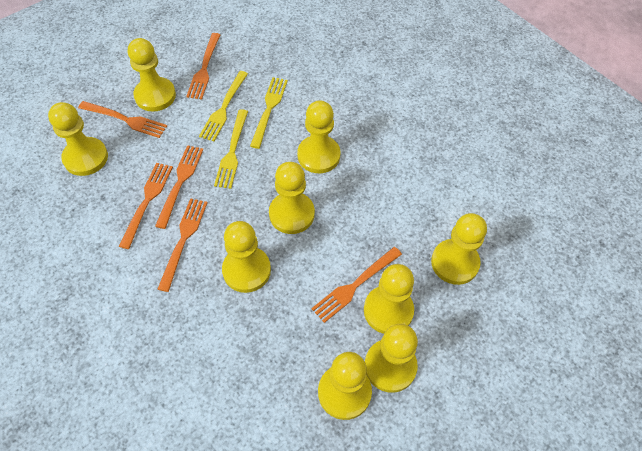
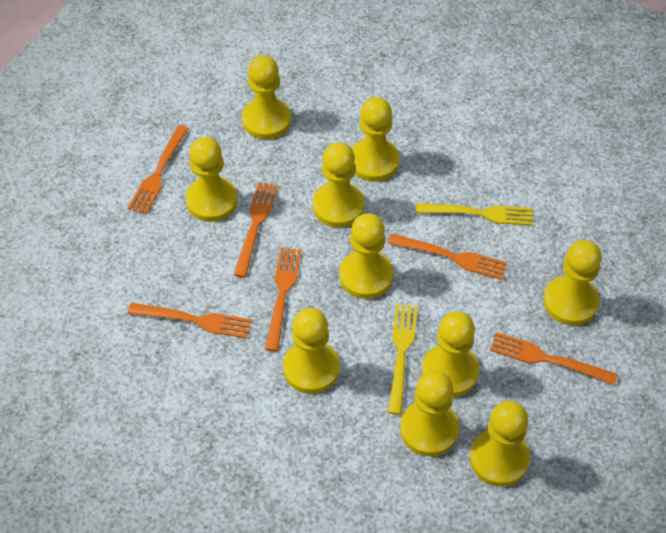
yellow fork: [199,71,248,141] [214,109,248,189] [250,77,288,149] = 3 -> [388,304,418,415] [416,203,533,226] = 2
yellow pawn: [48,102,108,176] [128,38,176,112] [222,221,271,293] [269,162,315,234] [297,100,340,173] [318,352,372,420] [364,264,414,334] [365,324,418,393] [431,213,487,285] = 9 -> [185,137,238,222] [242,55,291,139] [283,308,340,394] [313,143,364,227] [339,214,393,299] [351,97,400,181] [400,370,459,456] [422,311,479,397] [469,401,530,487] [543,240,602,326] = 10

